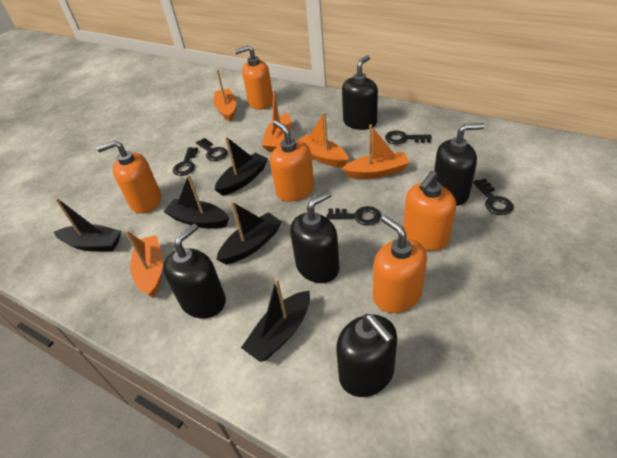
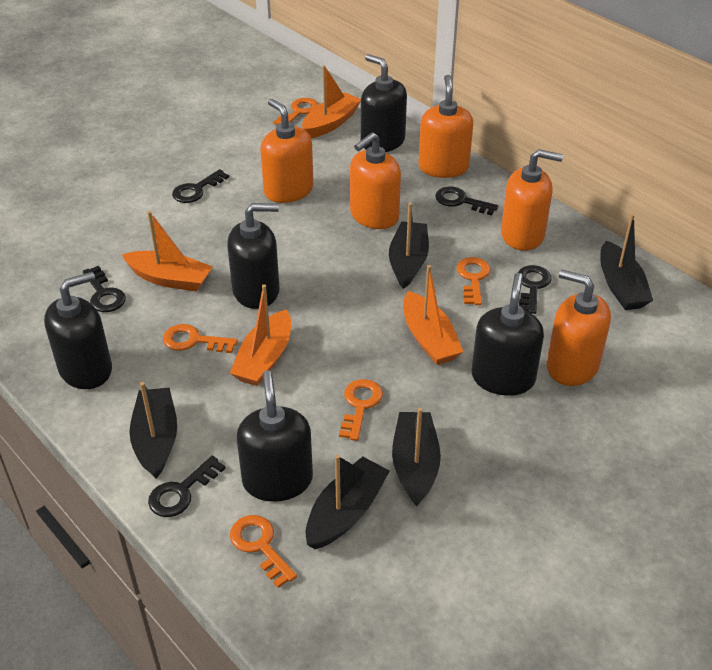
orange boat: [125,231,163,297] [214,69,237,122] [262,90,291,152] [298,112,349,167] [342,124,410,179] = 5 -> [121,211,213,292] [230,284,291,386] [302,65,361,138] [403,265,463,365] = 4
orange key: none = 0 -> [163,324,238,353] [230,515,297,588] [273,98,319,125] [339,379,383,441] [457,257,491,305] = 5

